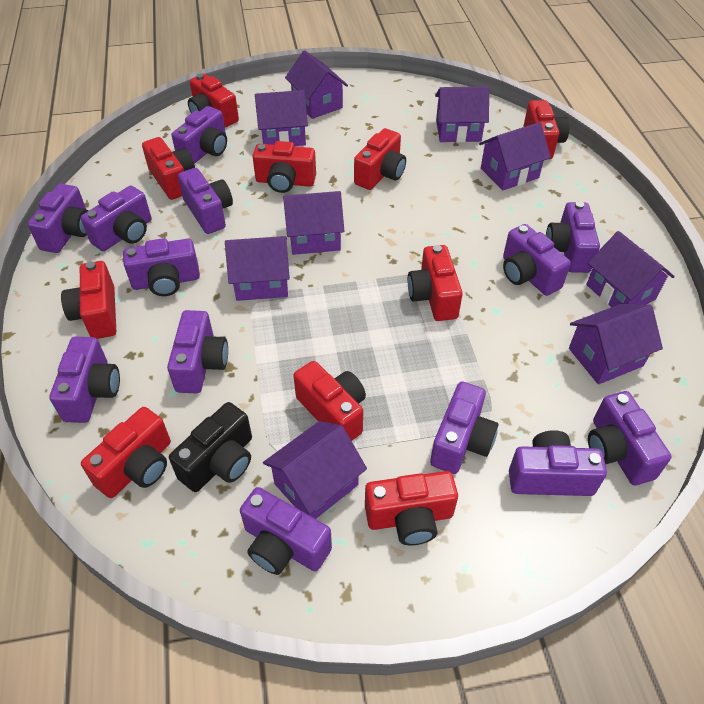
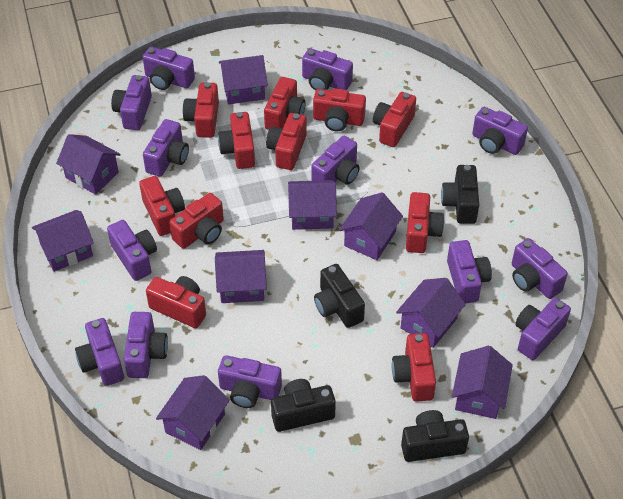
black camera: [169,402,252,492] = 1 -> [271,379,336,432] [314,264,365,328] [401,410,469,462] [441,165,479,224] = 4
red camera: [61,261,116,339] [81,407,171,498] [142,137,195,200] [188,74,239,127] [253,141,316,193] [293,361,366,441] [354,128,406,190] [365,471,458,545] [408,245,463,321] [523,100,569,159] = 10 -> [139,176,185,236] [146,276,206,328] [169,193,224,249] [183,82,219,138] [218,112,255,169] [264,77,306,130] [266,113,307,170] [313,88,366,131] [373,92,416,147] [392,333,436,402] [406,192,444,253] = 11

